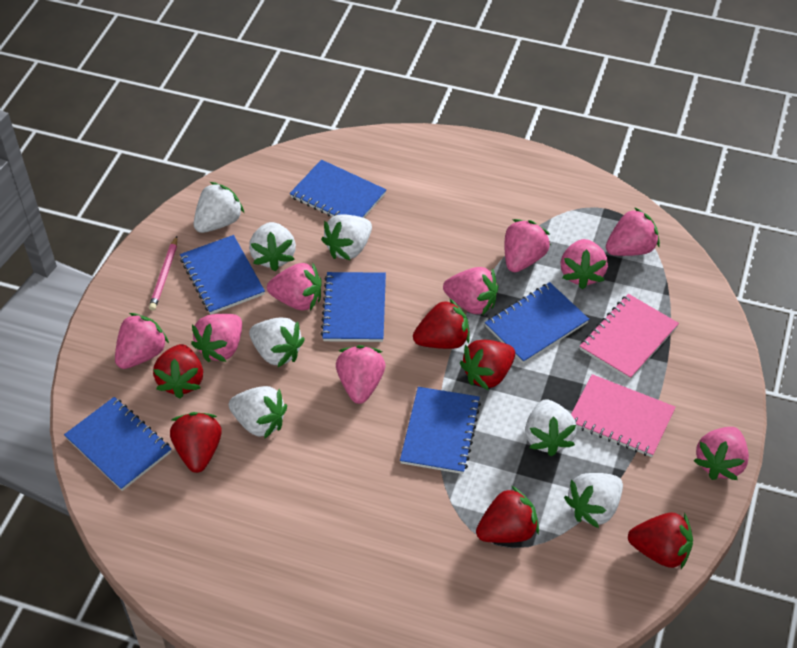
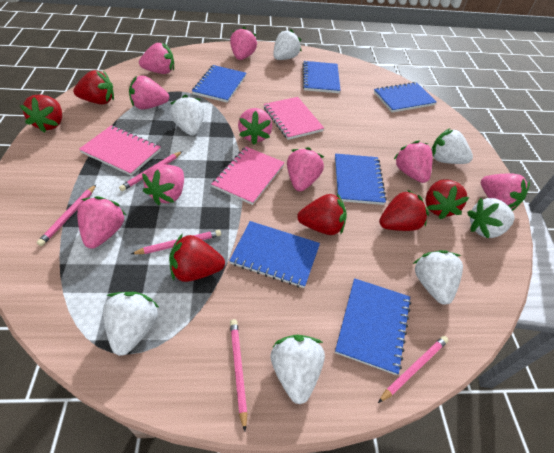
pink notebook: [571,374,676,457] [580,294,679,380] = 2 -> [79,125,161,176] [211,147,285,205] [264,97,324,140] = 3
pink pencil: [149,236,177,311] = 1 -> [37,184,97,246] [119,151,183,191] [131,230,221,254] [230,319,247,431] [378,336,448,403] = 5

